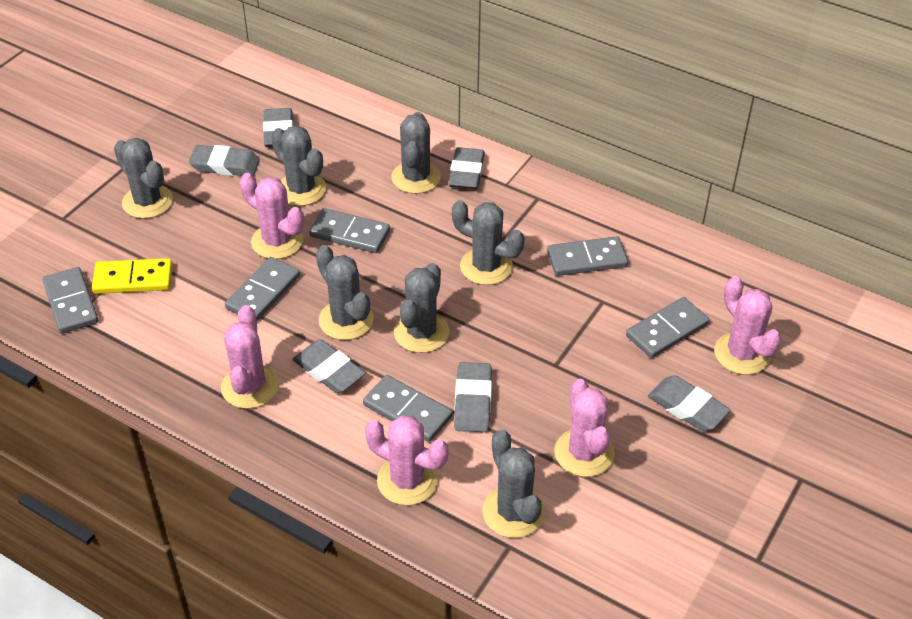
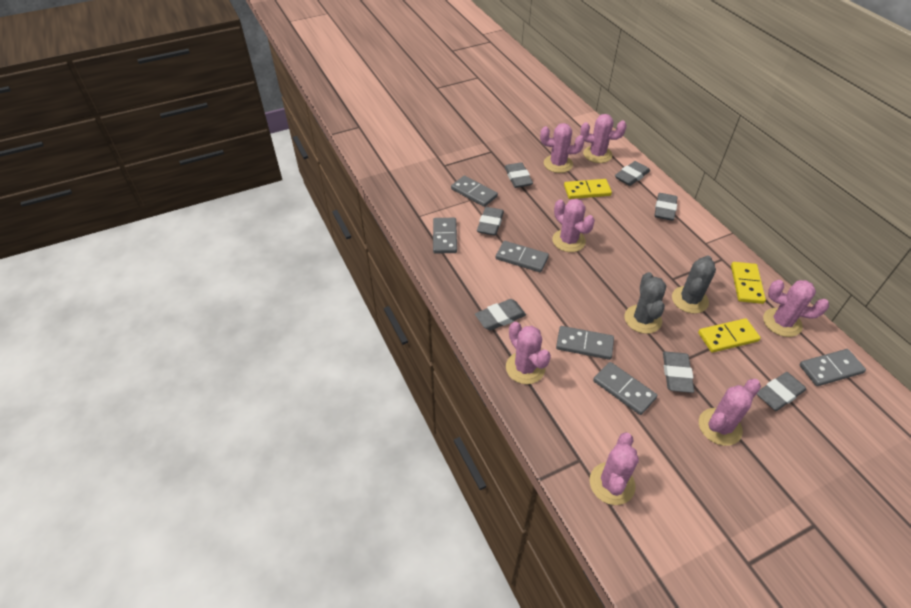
grey cactus: [114,138,173,219] [271,126,326,206] [316,245,374,340] [391,112,441,194] [394,263,449,353] [452,200,525,285] [483,429,545,538] = 7 -> [625,272,666,334] [672,255,716,314] = 2
grey eraser: [189,145,260,176] [263,108,293,147] [292,339,366,393] [448,147,485,189] [454,362,492,432] [648,375,731,431] = 6 -> [475,299,526,331] [477,207,504,236] [505,162,533,188] [615,161,650,186] [654,193,678,221] [663,352,694,393] [757,372,806,411] = 7
pink cactus: [221,305,279,409] [240,173,304,259] [365,415,448,505] [554,379,615,477] [714,276,782,375] = 5 -> [506,322,551,384] [540,123,584,173] [552,199,595,252] [580,114,626,163] [590,433,639,505] [699,379,761,446] [763,280,829,337] = 7
yellow domino: [92,258,173,294] = 1 -> [564,179,612,199] [698,318,761,353] [731,262,766,304] = 3

